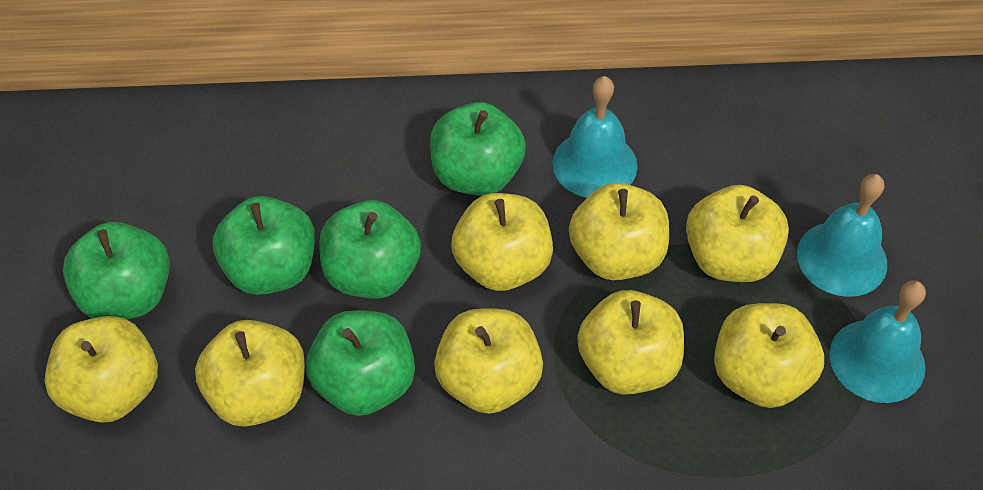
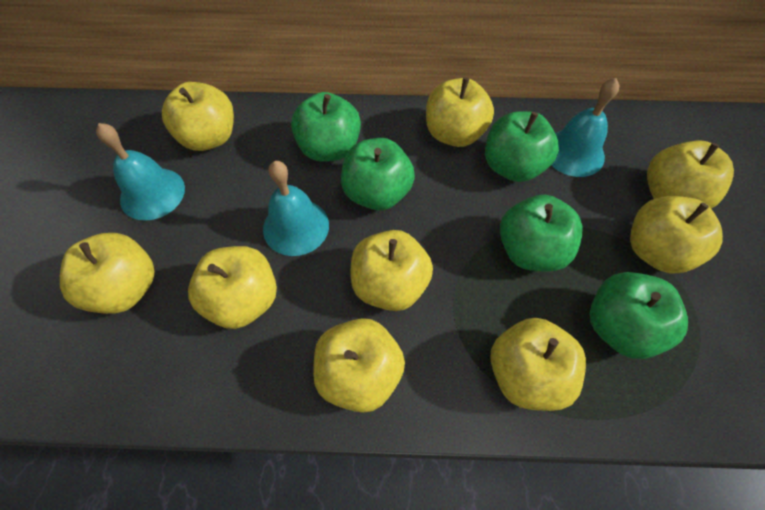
yellow apple: [45,316,158,423] [195,320,305,427] [434,308,543,414] [451,193,553,291] [569,183,669,280] [577,290,684,395] [686,185,789,282] [714,303,824,408] = 8 -> [60,233,155,314] [162,82,234,151] [188,246,277,329] [313,318,405,413] [351,230,433,311] [426,77,494,147] [490,318,586,411] [630,196,723,274] [647,140,734,208] = 9

